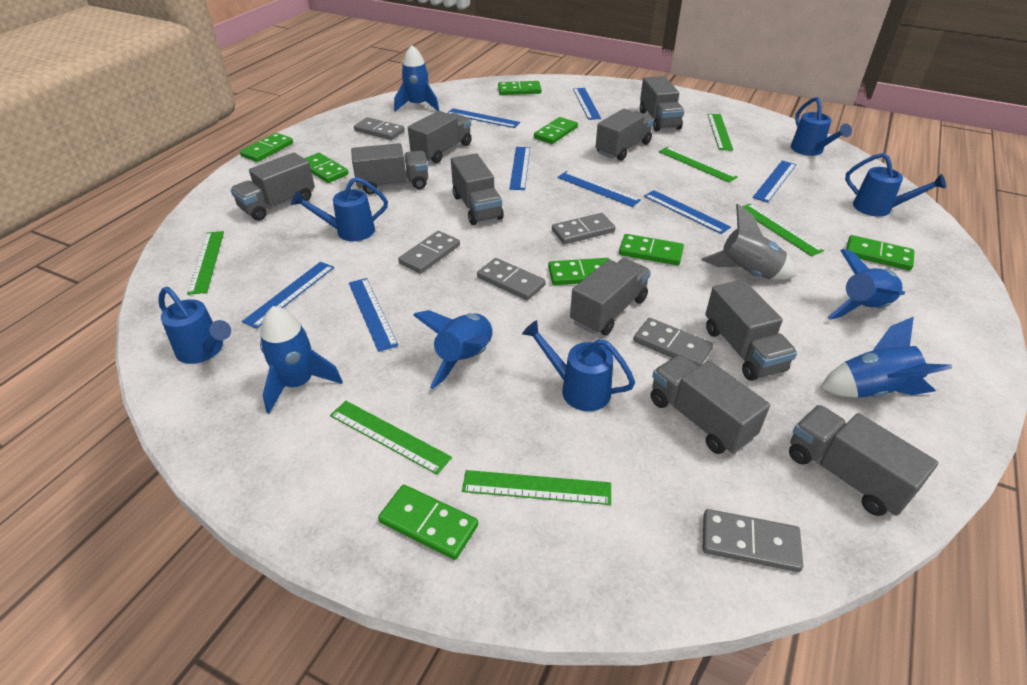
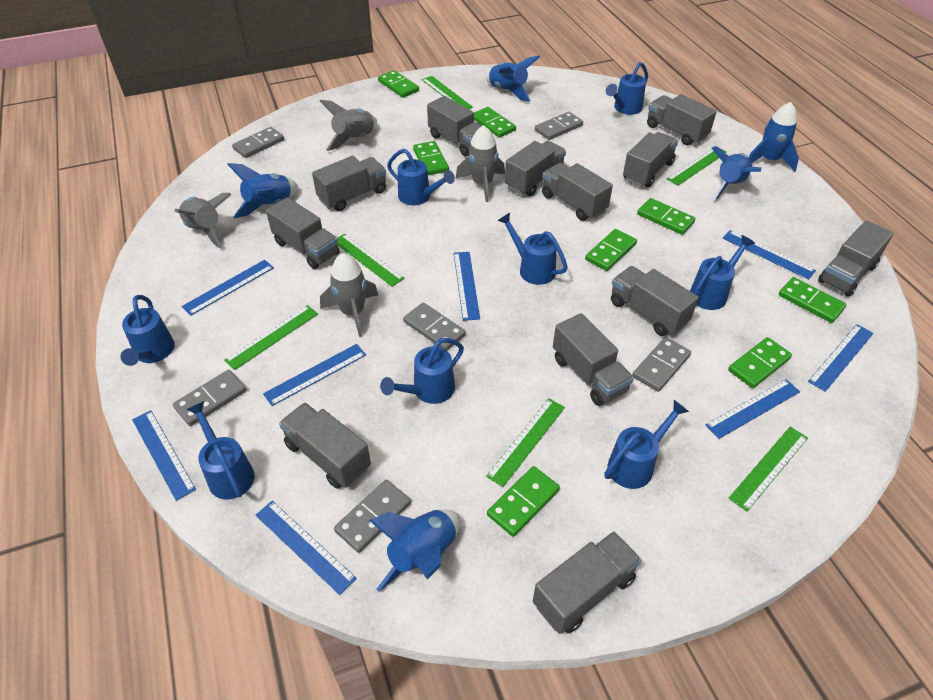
blue watering can: [158,287,231,364] [291,177,388,241] [522,320,635,411] [791,97,852,156] [845,153,946,217] = 5 -> [121,295,175,366] [186,401,255,499] [380,338,464,404] [387,149,455,205] [497,212,568,285] [605,400,689,489] [606,62,648,115] [690,235,755,310] = 8
grey rocket: [701,204,796,280] = 1 -> [175,193,232,248] [320,100,377,151] [320,253,378,337] [456,125,505,202] = 4
grey truck: [230,152,315,221] [351,143,428,194] [408,111,472,163] [451,153,504,225] [570,258,651,335] [596,109,654,161] [640,76,684,132] [651,354,770,454] [705,279,797,381] [789,405,938,516] = 10 -> [266,197,339,269] [279,403,371,489] [312,156,386,211] [427,96,482,156] [505,141,566,196] [533,531,641,634] [542,163,613,221] [553,313,634,406] [611,266,699,336] [623,132,678,187] [647,94,716,146] [818,220,894,297] = 12

